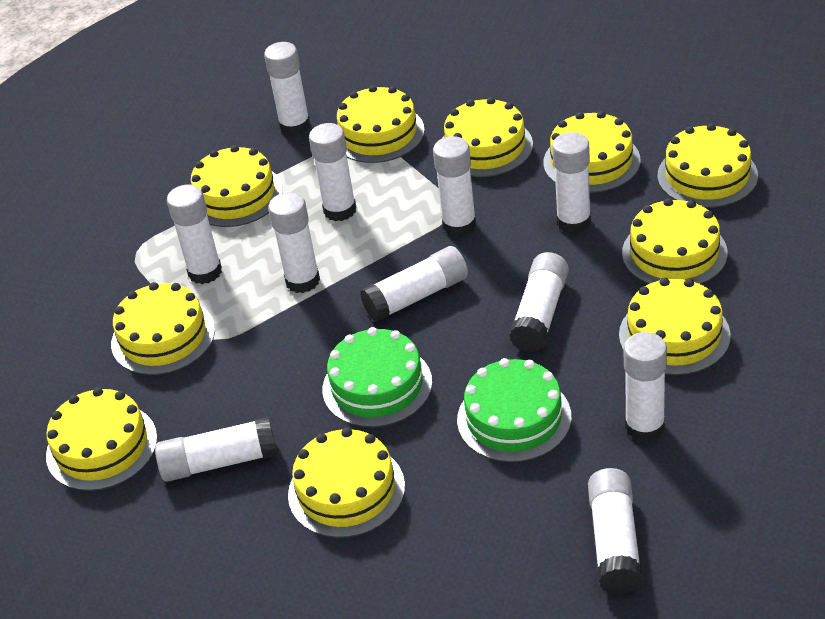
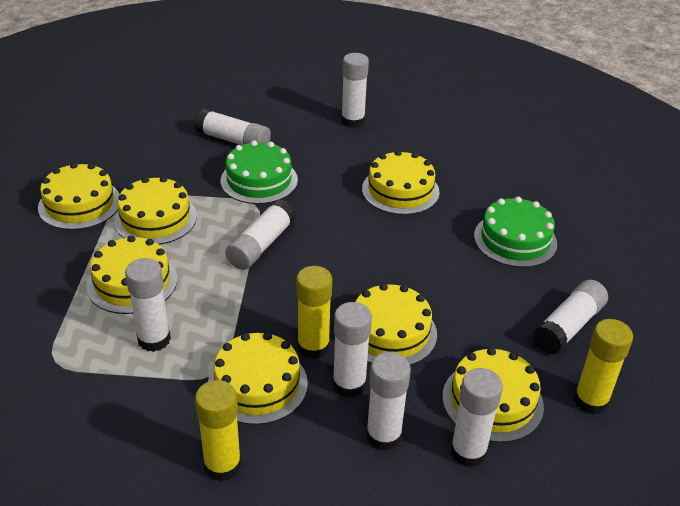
white glue stick: [155,417,277,482] [167,185,222,284] [264,42,310,136] [268,192,320,293] [309,123,356,221] [360,246,468,322] [433,136,476,237] [509,252,569,352] [552,132,591,234] [588,468,643,594] [624,332,667,442] = 11 -> [125,258,171,352] [195,109,271,145] [225,200,296,270] [332,302,372,398] [341,53,369,128] [366,352,411,451] [451,368,503,467] [533,280,608,354] = 8
yellow cake: [46,387,157,491] [111,282,215,375] [191,145,283,227] [288,428,405,538] [337,85,425,163] [442,97,533,177] [543,111,640,193] [619,278,731,375] [622,198,728,284] [658,123,758,208] = 10 -> [38,163,120,230] [86,235,177,314] [114,176,197,245] [208,332,308,425] [355,283,437,365] [362,150,440,215] [443,347,544,443] = 7
yellow glue stick: none = 0 -> [195,380,241,482] [296,266,332,359] [574,319,633,415] = 3

